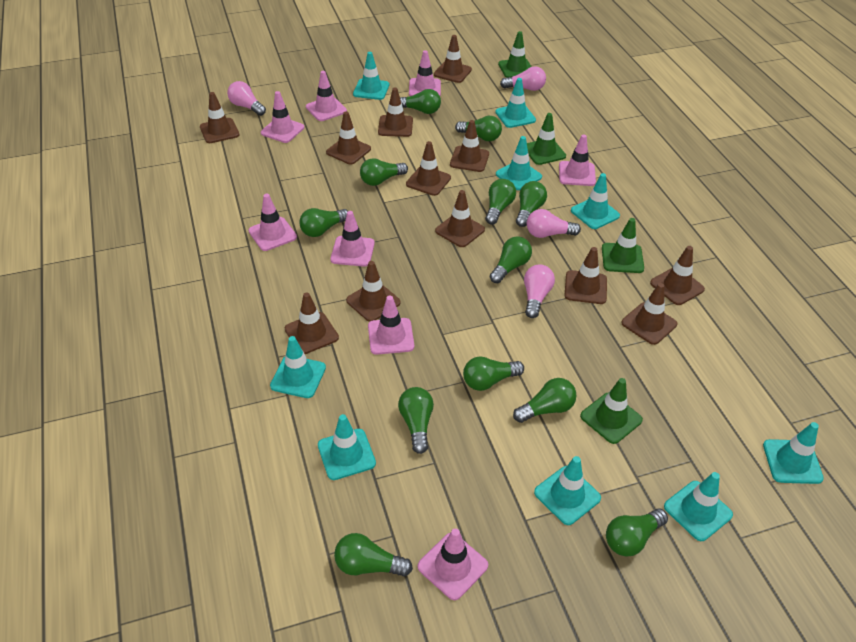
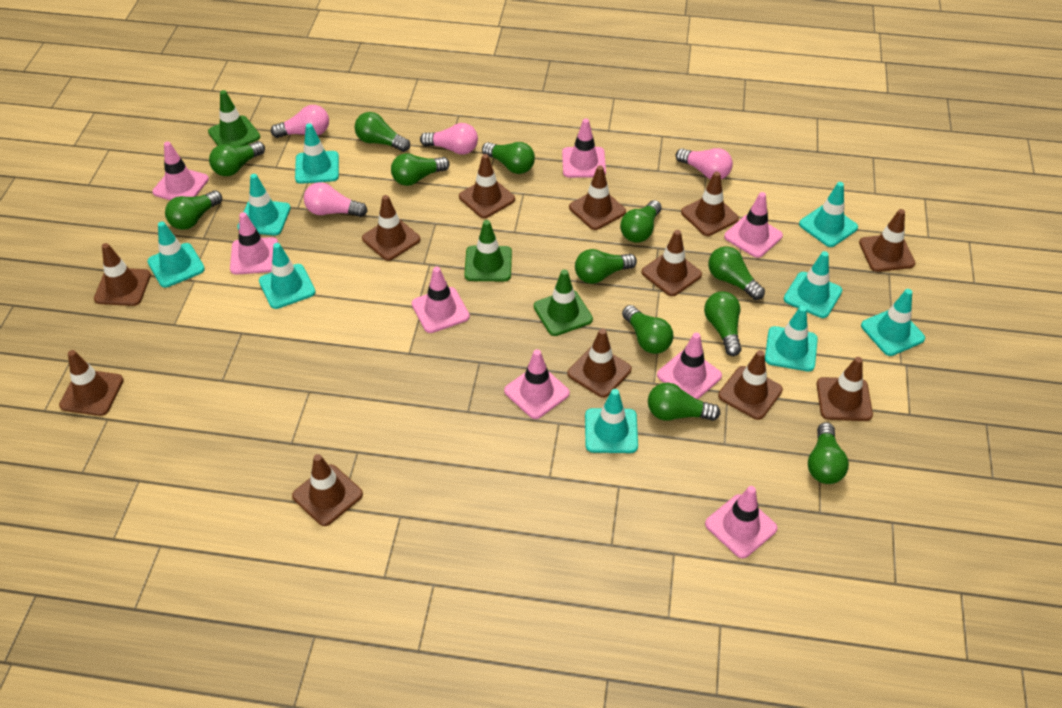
green traffic cone: [498,31,532,78] [527,113,566,165] [580,378,643,444] [602,218,644,273] = 4 -> [208,90,260,146] [464,220,512,281] [534,269,593,336] = 3

